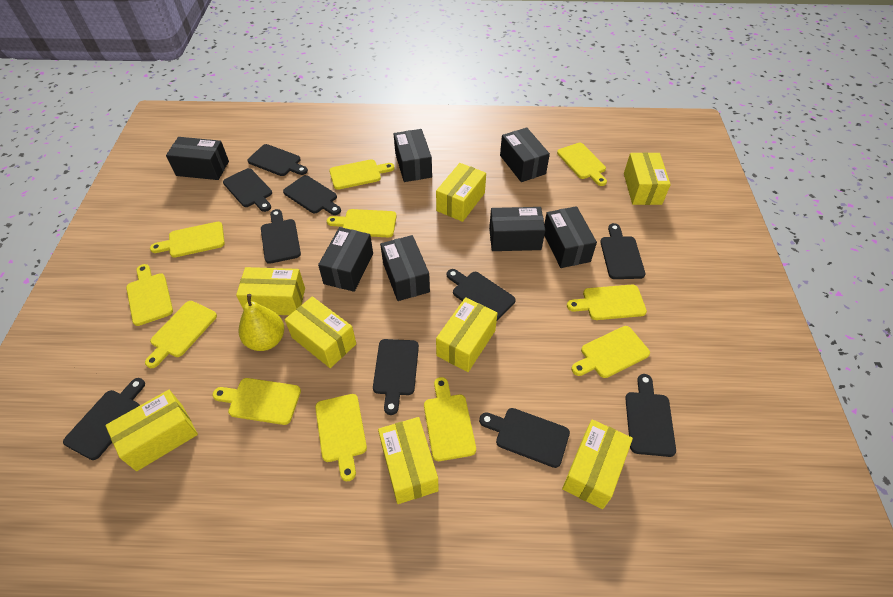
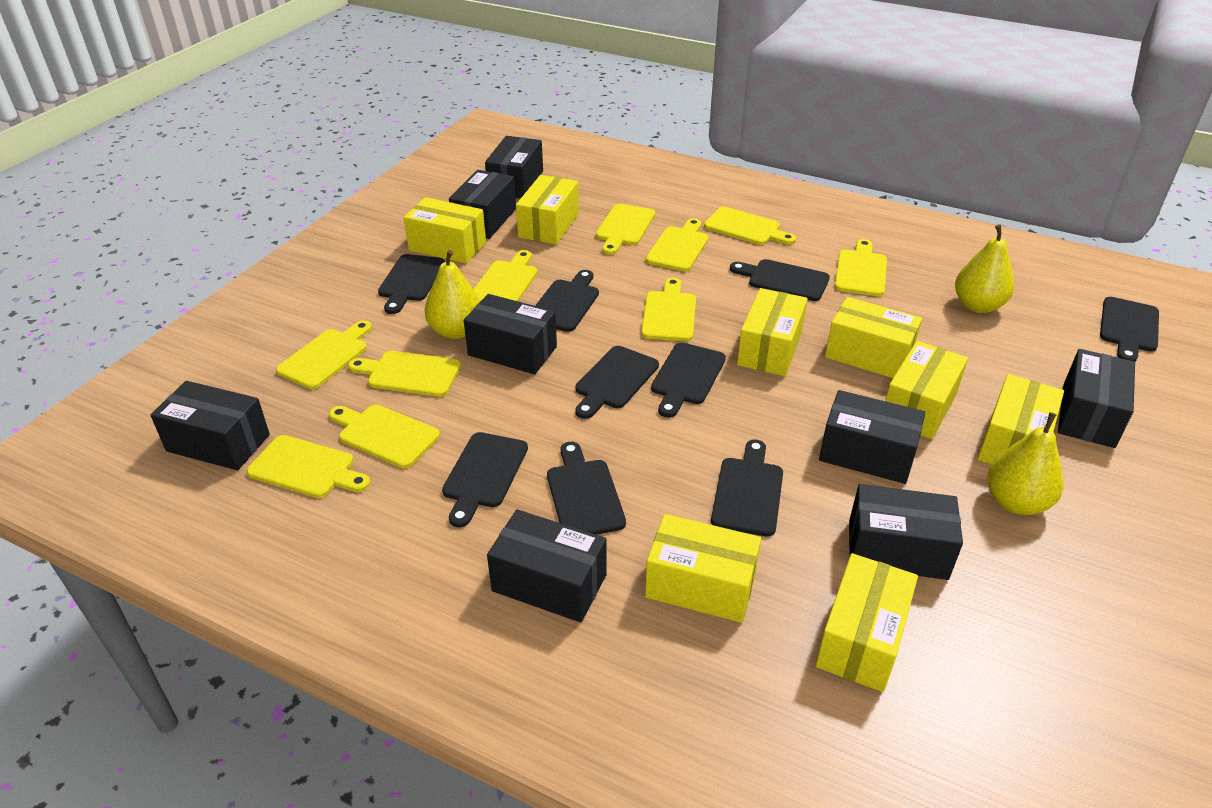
black box: [166,137,229,180] [318,227,373,292] [380,235,430,301] [394,129,432,182] [489,207,545,251] [500,128,550,182] [544,206,597,268] = 7 -> [151,381,270,470] [449,170,516,239] [464,294,557,374] [485,136,543,199] [487,510,607,622] [819,390,925,484] [849,484,963,580] [1058,349,1135,448] = 8
black cutting board: [63,378,145,460] [223,168,272,212] [247,144,308,176] [261,209,301,264] [283,175,341,215] [373,339,419,415] [447,269,516,320] [479,408,570,468] [600,223,645,279] [625,374,676,457] = 10 -> [378,254,445,314] [442,432,528,527] [535,270,599,332] [547,442,626,535] [575,346,659,419] [651,342,726,418] [711,439,783,537] [730,259,830,301] [1100,297,1159,362] = 9
yellow cutting board: [126,264,173,326] [145,301,217,368] [150,222,225,258] [212,378,301,425] [315,394,367,481] [327,209,397,237] [329,159,395,190] [424,377,476,461] [557,143,607,186] [567,285,647,320] [572,326,650,378] = 11 -> [247,435,371,498] [276,320,372,389] [329,404,440,468] [348,351,461,397] [473,250,538,302] [596,204,655,255] [641,278,696,341] [646,218,708,272] [704,207,796,245] [834,239,887,296] = 10
yellow pear: [238,294,284,351] = 1 -> [425,250,480,339] [955,224,1014,313] [987,412,1063,515] = 3

